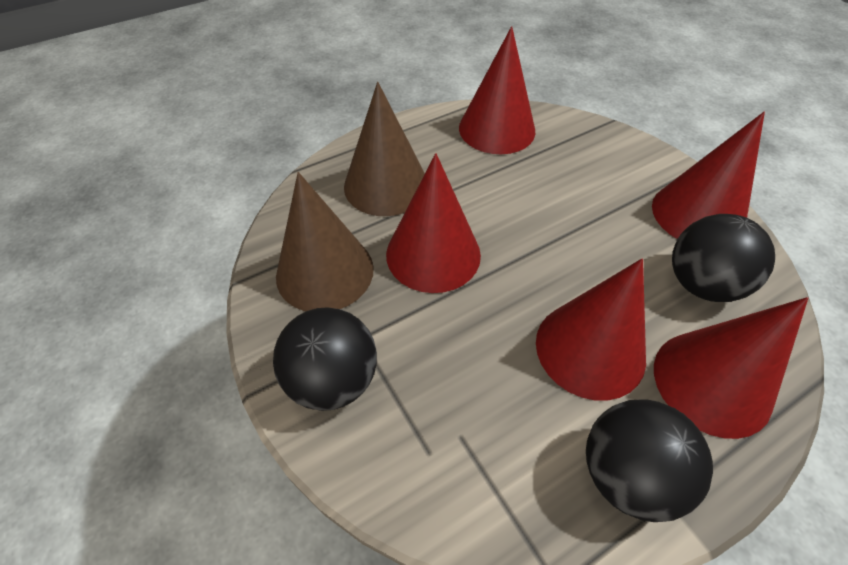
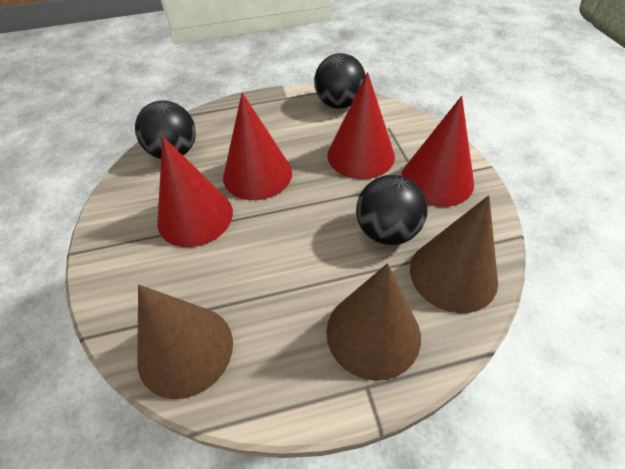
brown cone: [276,172,374,311] [344,82,425,216] = 2 -> [137,285,233,399] [326,263,421,381] [410,195,498,313] = 3
red cone: [386,153,481,293] [459,26,535,154] [536,258,646,401] [652,112,765,239] [654,297,808,439] = 5 -> [157,136,233,247] [223,93,292,200] [327,72,395,179] [401,96,474,207] = 4

